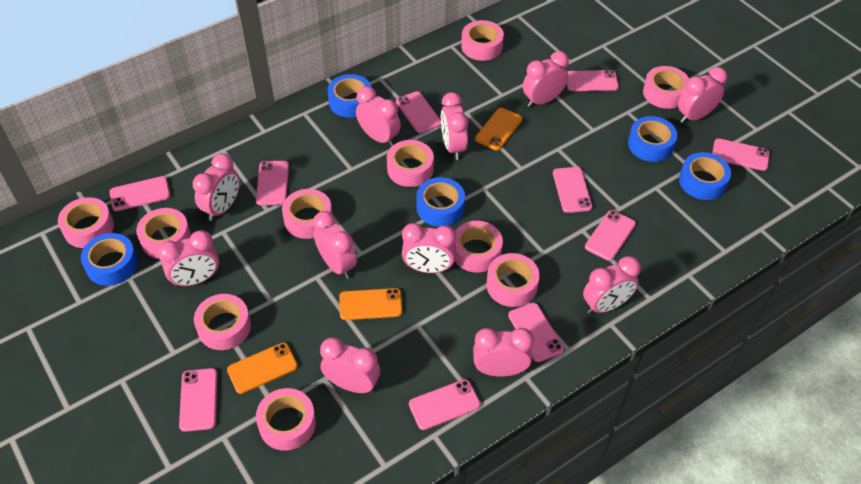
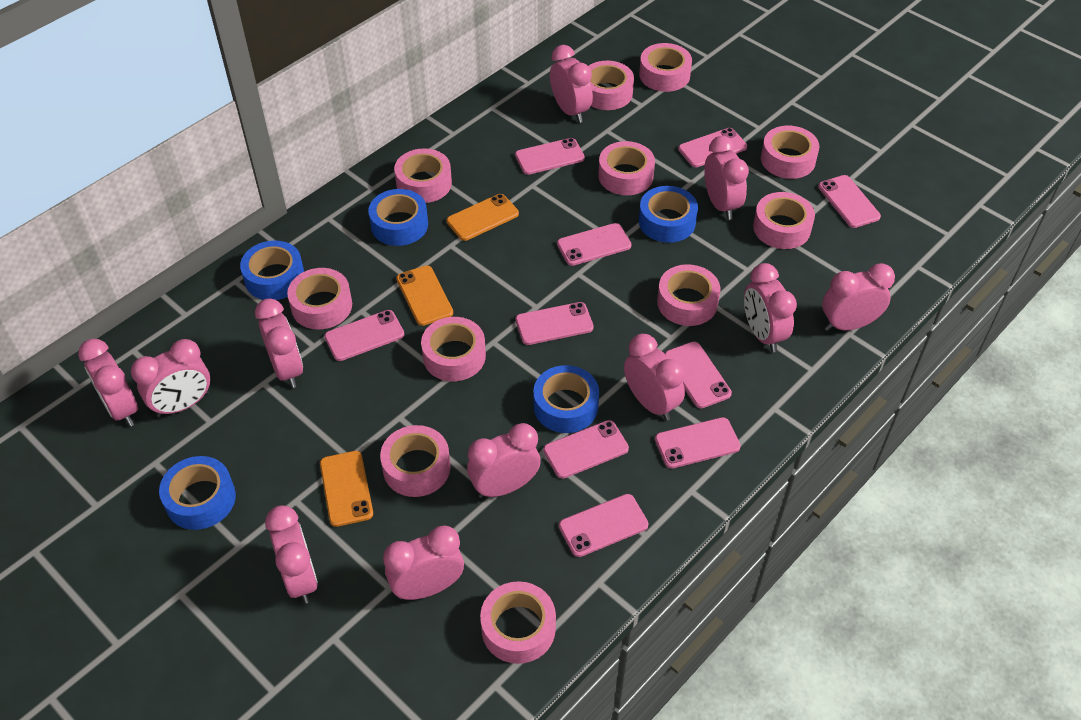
pink tape: [58,197,114,248] [136,208,191,259] [194,294,251,350] [256,388,316,451] [282,189,332,239] [387,140,434,187] [455,221,503,273] [461,20,504,61] [487,253,540,307] [643,66,689,109] = 10 -> [287,268,352,330] [380,425,451,497] [394,148,452,203] [421,317,486,381] [480,581,556,664] [589,61,634,110] [598,141,655,195] [639,43,692,92] [657,264,720,326] [753,192,815,249] [761,125,819,179] = 11

